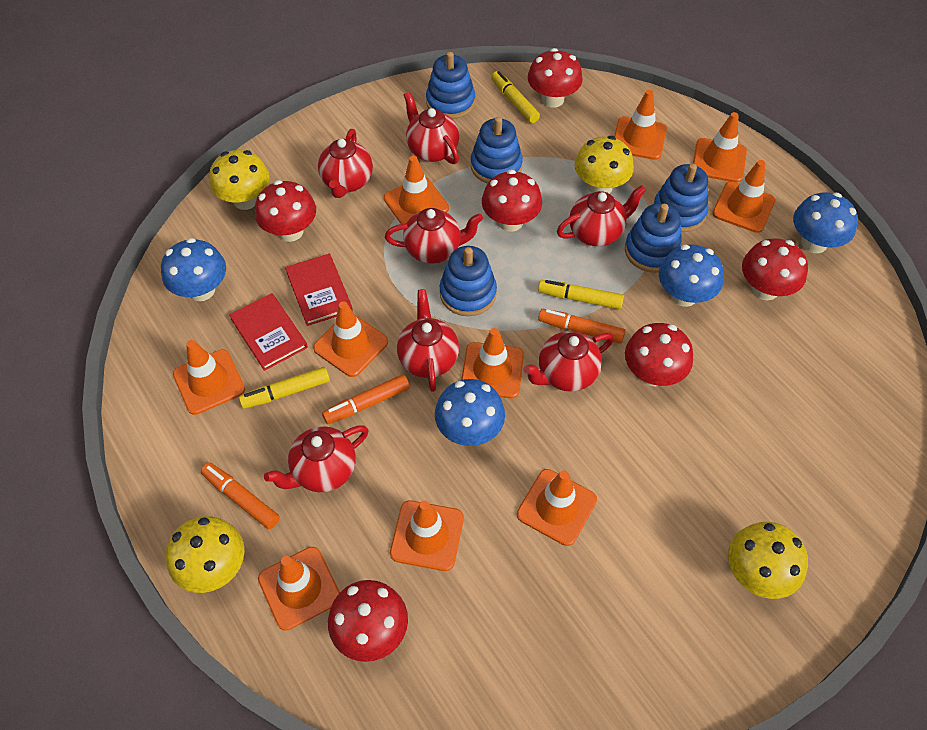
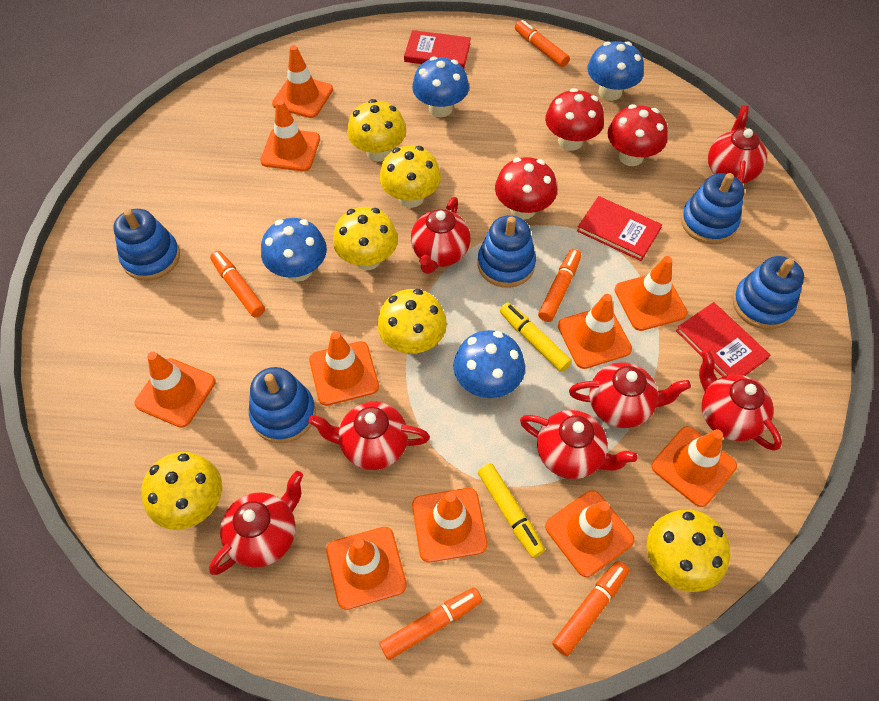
orange marker: [201,462,280,529] [322,374,410,424] [538,309,625,344] = 3 -> [210,251,265,317] [379,587,482,660] [515,20,570,67] [538,249,581,322] [552,561,629,657] = 5
red book: [229,293,308,371] [285,254,353,326] = 2 -> [404,30,471,68] [577,196,662,261] [676,302,770,377] = 3
red mushroom: [255,180,316,242] [328,580,408,662] [482,170,542,232] [528,48,583,108] [625,323,693,386] [742,238,808,300] = 6 -> [495,157,557,220] [545,88,604,151] [607,104,668,166] = 3
yellow marker: [239,367,330,409] [491,71,540,123] [538,280,624,309] = 3 -> [478,463,545,558] [500,303,572,372] = 2
yellow mushroom: [166,516,245,593] [209,150,270,210] [574,136,634,194] [728,522,808,599] = 4 -> [141,452,222,530] [333,207,398,270] [347,99,406,162] [377,289,447,354] [379,146,441,208] [647,509,730,592] = 6

